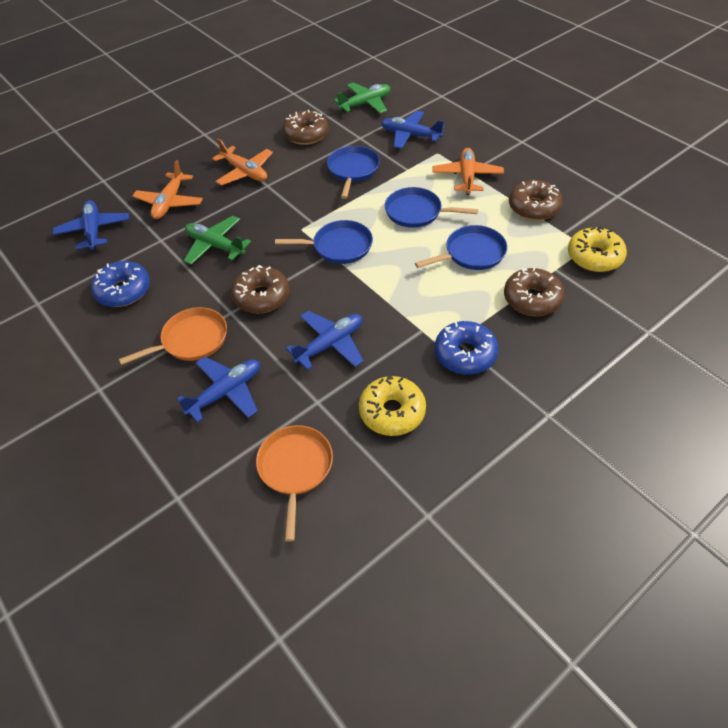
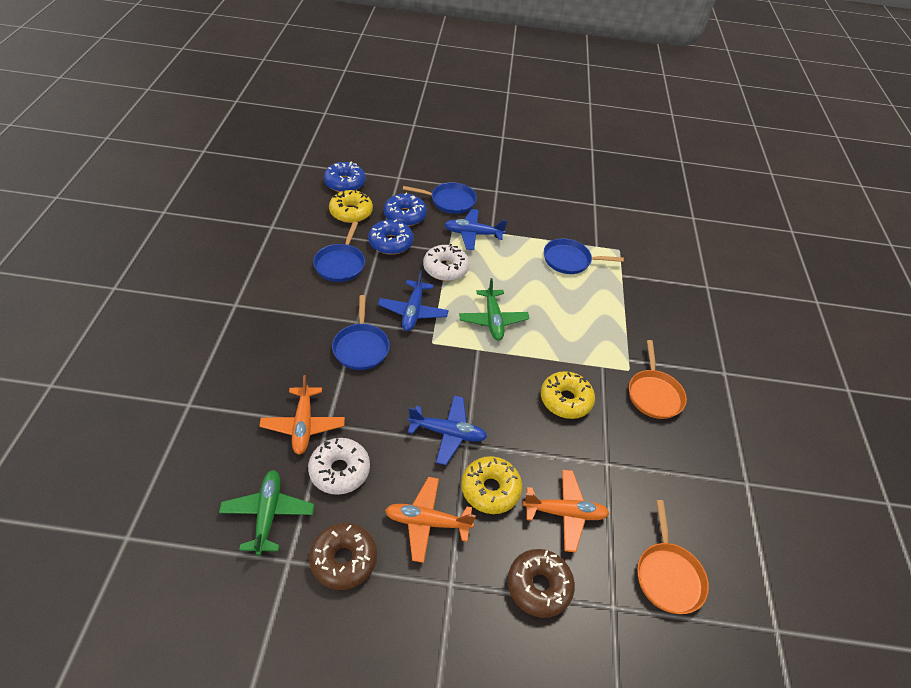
blue donut: [91,261,150,307] [435,321,499,375] = 2 -> [324,161,366,192] [368,219,414,255] [384,193,427,226] = 3
blue plane: [53,200,129,251] [177,356,260,423] [286,311,364,370] [381,111,444,149] = 4 -> [378,270,449,331] [408,396,487,465] [444,209,507,250] = 3
brown donut: [231,265,290,313] [283,110,329,145] [504,267,565,316] [509,180,563,221] = 4 -> [309,523,377,590] [507,549,575,618] = 2
white donut: none = 0 -> [308,438,370,495] [423,244,470,281] = 2
yellow donut: [359,375,426,436] [568,226,627,272] = 2 -> [329,190,373,223] [461,456,522,514] [541,371,595,419] = 3

